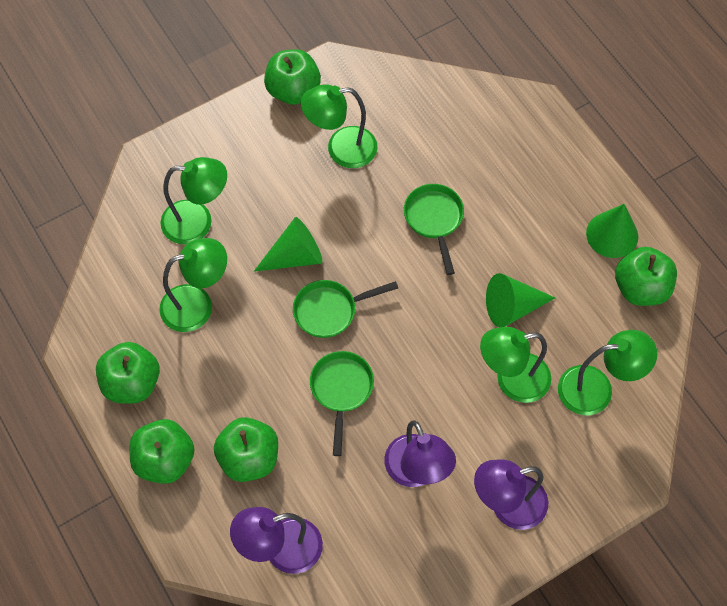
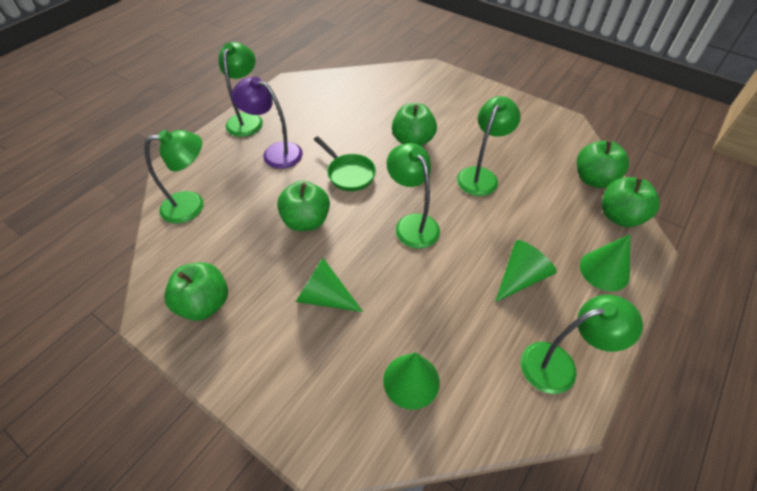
green cone: [254,217,322,272] [486,273,555,327] [586,204,638,258] = 3 -> [296,258,363,312] [383,352,440,410] [495,240,557,302] [580,234,630,291] = 4
green pan: [293,280,398,338] [310,351,374,456] [404,184,464,275] = 3 -> [314,136,376,191] = 1
purple lamp: [230,507,323,574] [385,421,456,487] [474,460,548,530] = 3 -> [231,76,303,169] = 1

